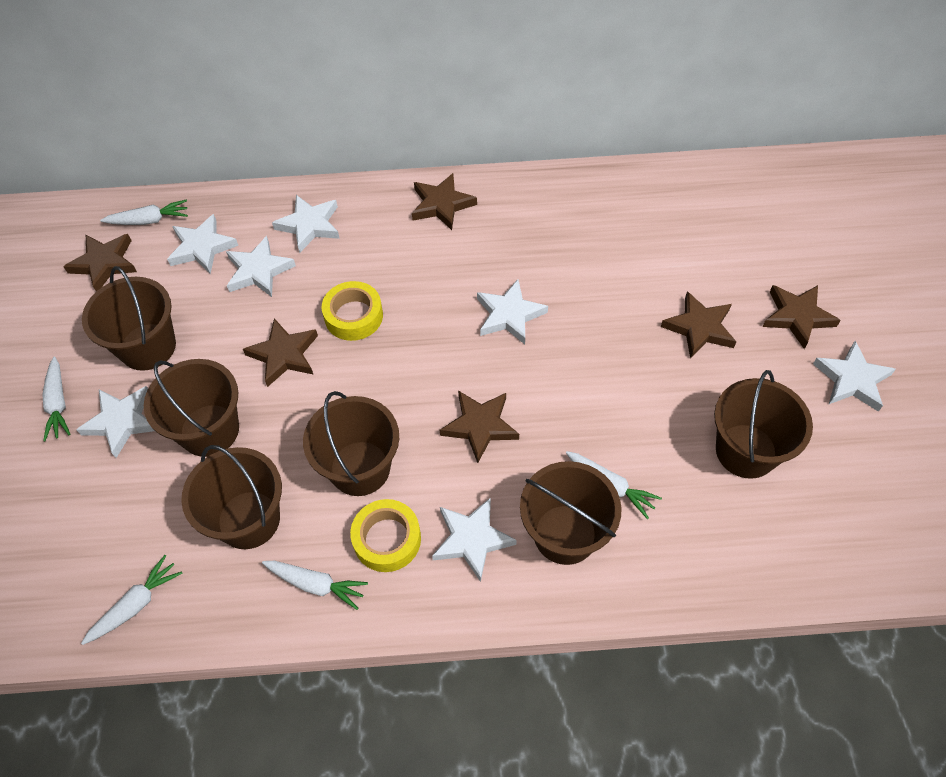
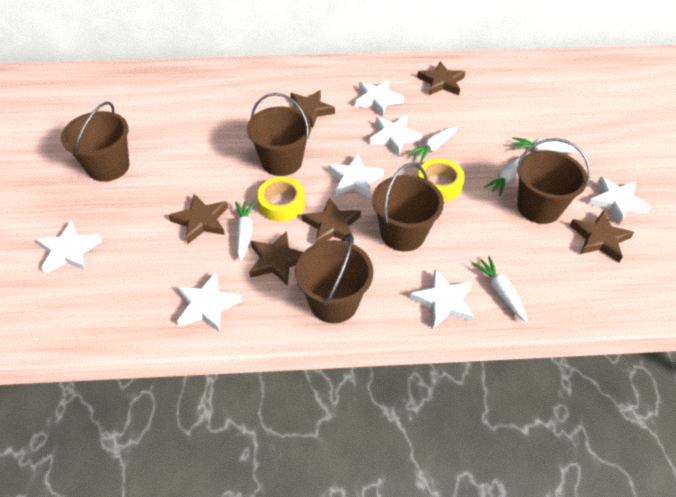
brown bucket: [82,266,176,371] [144,359,239,457] [181,445,282,549] [303,391,399,496] [520,461,622,565] [714,370,813,479] = 6 -> [61,102,129,182] [247,93,311,176] [295,233,374,323] [372,163,444,251] [517,138,590,224] = 5

